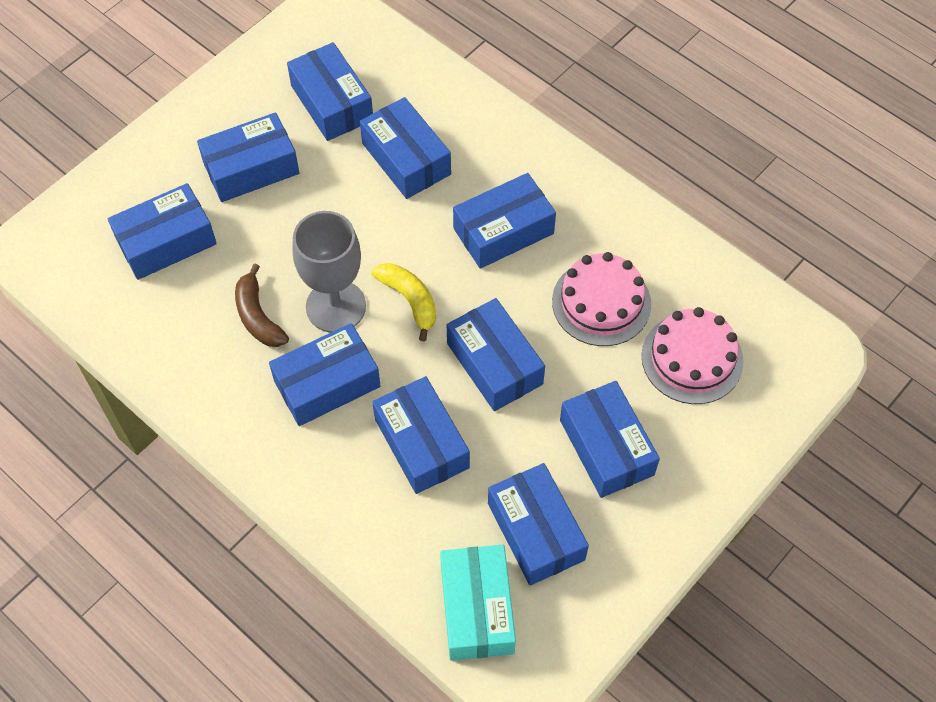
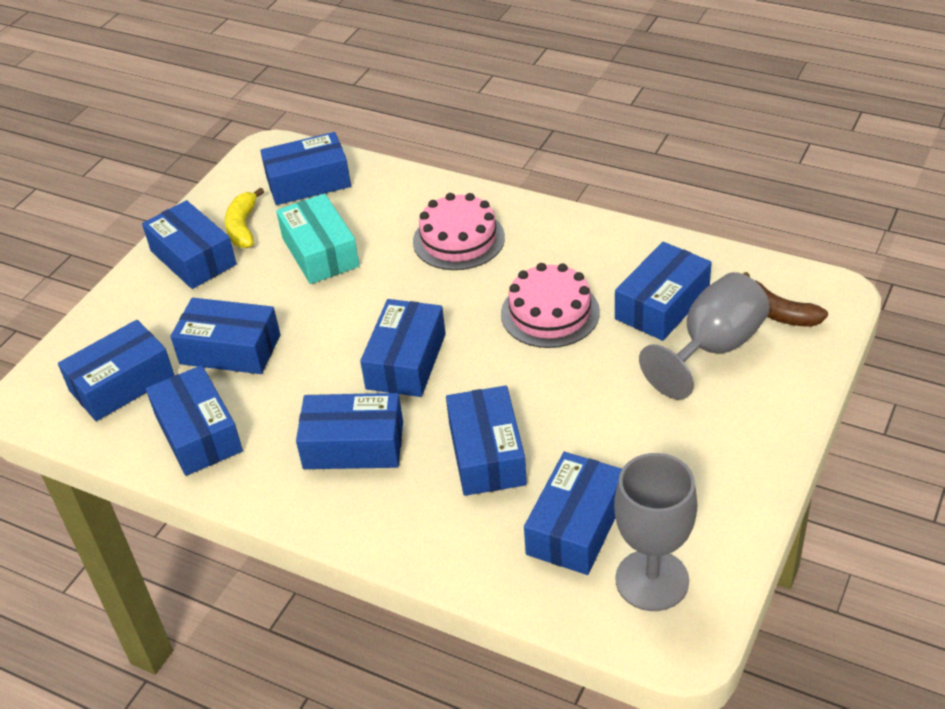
grey goblet: [292,211,366,333] = 1 -> [614,453,697,611] [639,272,770,400] = 2

